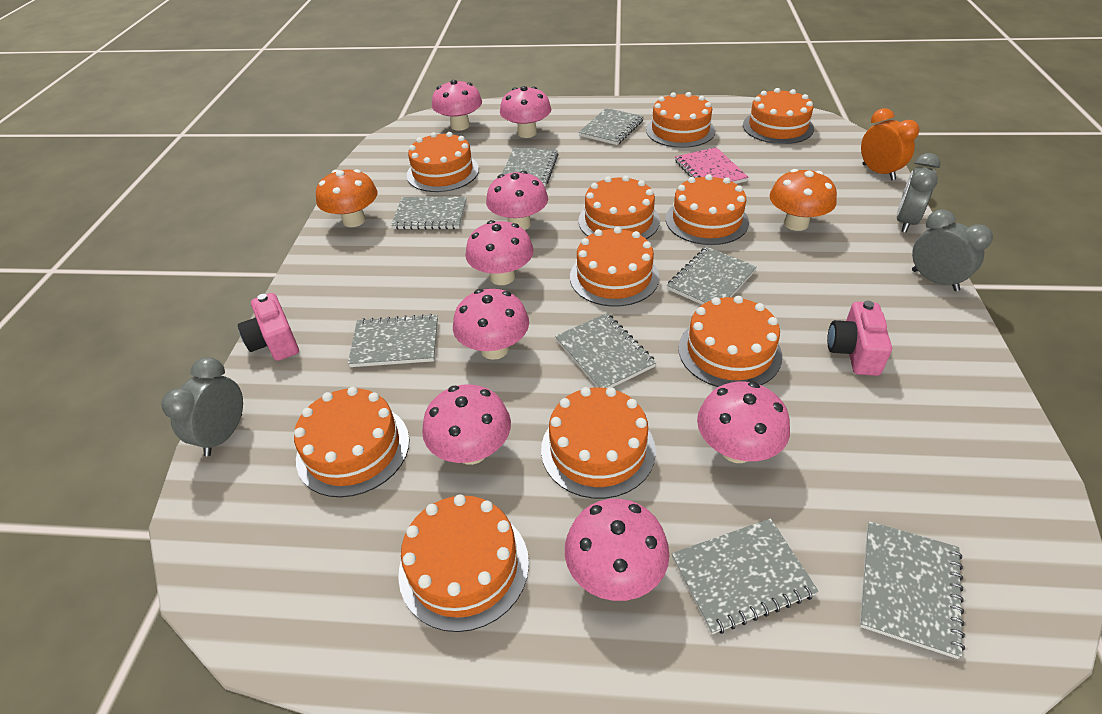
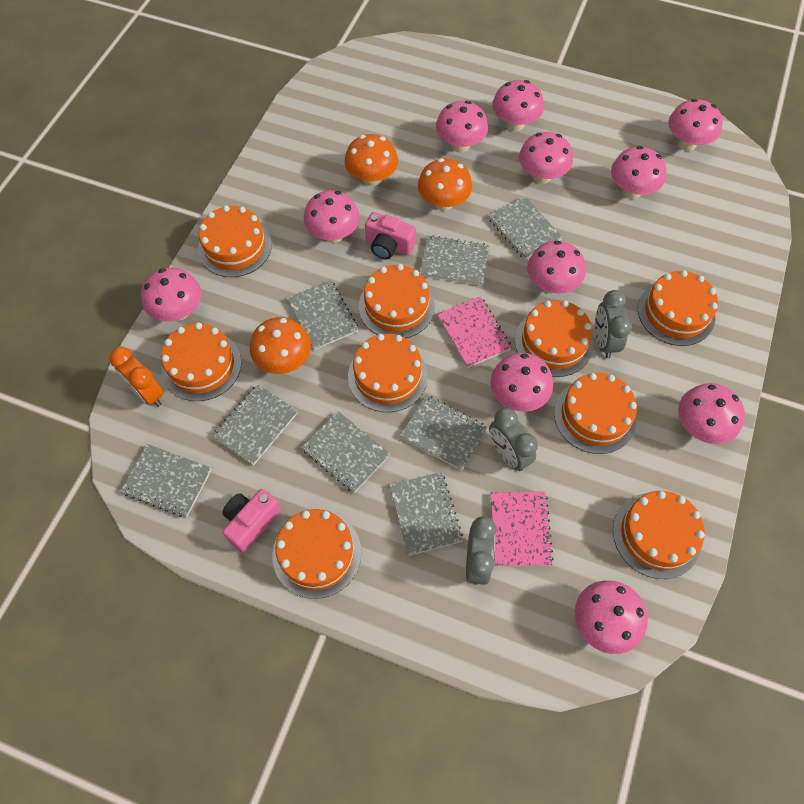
orange cake: [294,387,409,497] [398,494,529,632] [407,132,479,192] [541,387,656,499] [570,227,659,307] [578,175,660,239] [646,92,715,148] [666,174,749,245] [679,296,782,387] [743,88,814,144] = 10 -> [161,322,241,401] [198,205,272,277] [272,509,361,599] [348,334,428,412] [359,264,435,338] [515,300,593,377] [554,373,637,454] [613,491,705,579] [638,270,718,346] = 9
orange mushroom: [316,169,378,227] [770,169,837,231] = 2 -> [250,317,311,374] [344,134,398,186] [418,158,472,211] = 3
pink mushroom: [422,384,511,465] [432,80,482,131] [453,289,529,360] [465,220,534,285] [486,171,548,230] [500,86,551,138] [565,499,670,601] [697,382,790,463] = 8 -> [141,267,201,322] [304,190,360,243] [436,101,488,153] [490,353,553,412] [492,80,544,131] [519,132,573,184] [527,240,586,294] [575,581,648,654] [611,146,666,199] [668,99,723,151] [678,383,745,444] = 11
pink notebook: [675,147,749,184] = 1 -> [437,296,512,368] [490,492,554,566] = 2

